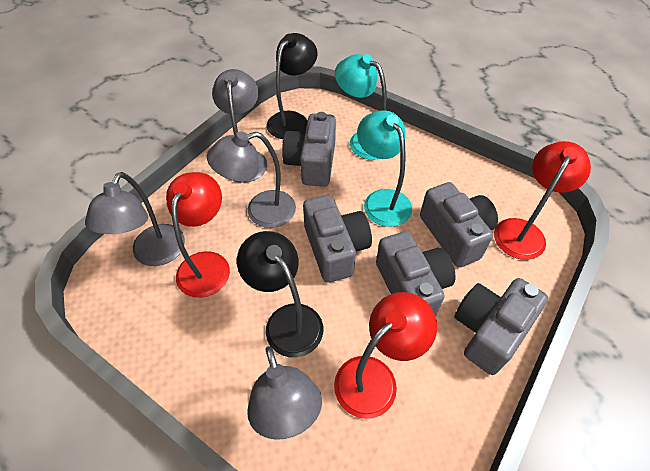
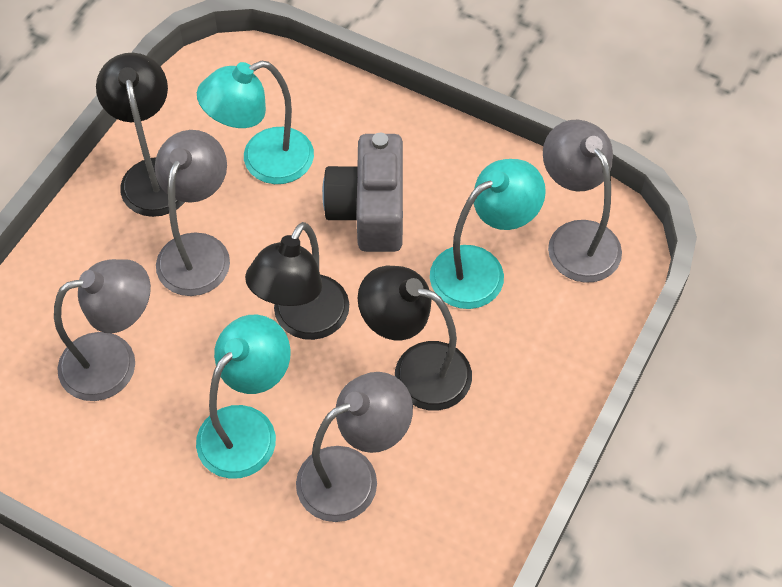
black lamp: [237,231,323,357] [267,33,318,139] = 2 -> [96,53,185,217] [245,222,349,340] [358,266,472,411] = 3
grey camera: [282,112,336,187] [303,195,372,283] [376,231,456,317] [420,182,498,268] [454,278,548,375] = 5 -> [322,133,403,252] = 1
red lamp: [166,172,230,298] [334,292,437,419] [494,141,591,260] = 3 -> none = 0
turquoise lamp: [335,54,387,160] [357,110,412,227] = 2 -> [196,315,291,479] [197,61,314,184] [430,159,546,309] = 3

